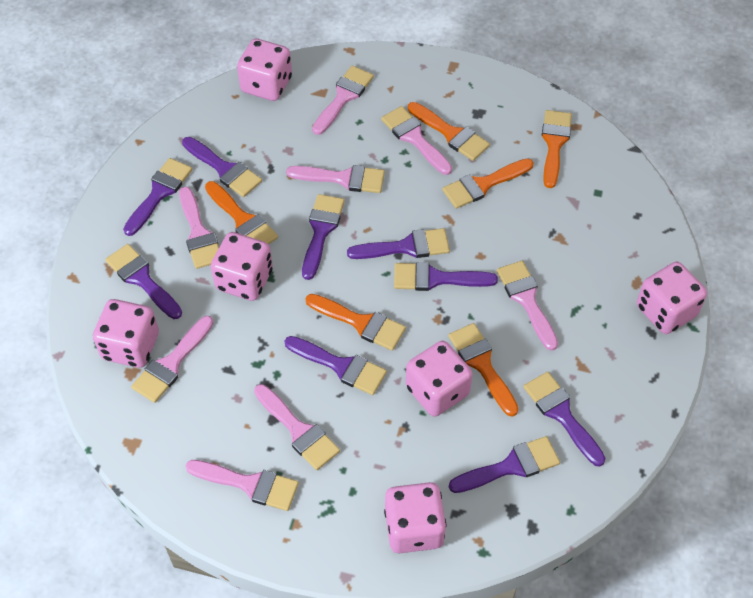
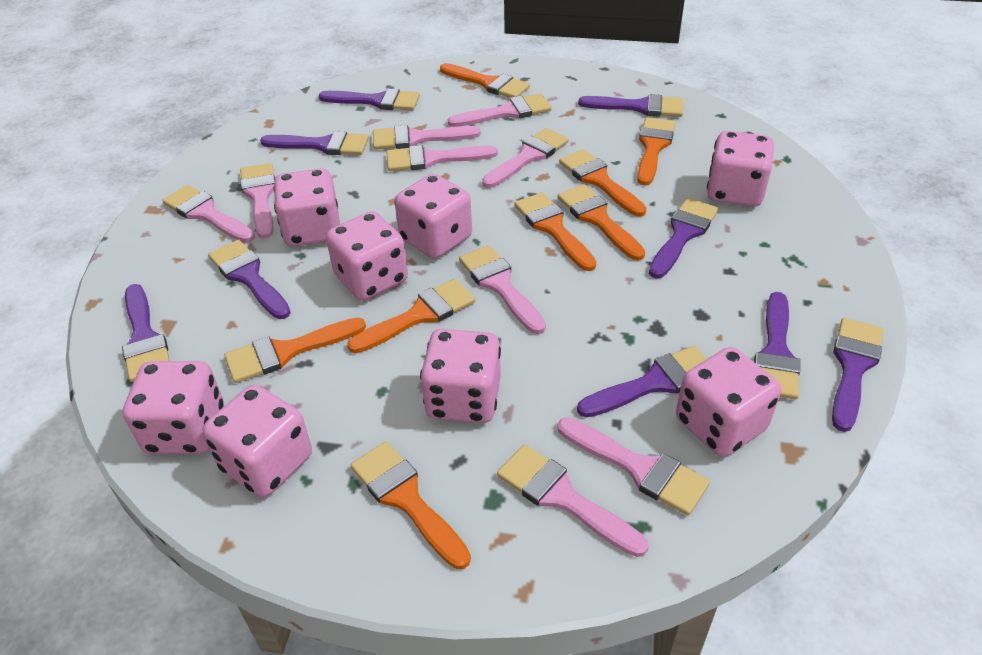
orange brush: [205,181,278,244] [305,294,406,351] [408,102,490,161] [442,158,534,209] [448,323,518,417] [542,110,572,188] = 6 -> [224,317,366,383] [347,279,475,353] [350,441,471,569] [440,63,530,98] [514,192,596,271] [558,184,645,260] [559,149,647,217] [637,117,676,186] = 8
pink brush: [131,316,214,403] [179,187,219,269] [186,460,299,511] [254,384,340,470] [286,165,385,193] [312,66,374,135] [381,106,452,175] [497,261,558,351] = 8 -> [162,185,255,243] [240,163,275,239] [373,125,481,149] [387,145,498,171] [448,93,552,127] [459,245,546,334] [482,128,569,188] [497,444,649,557] [558,417,710,516] = 9
pink dice: [93,299,159,368] [211,232,273,301] [237,38,292,101] [384,482,446,553] [406,341,473,417] [637,262,707,334] = 6 -> [123,361,224,454] [203,385,312,497] [273,168,340,247] [326,211,408,301] [395,174,472,259] [420,329,501,423] [676,347,781,457] [707,131,774,207] = 8

